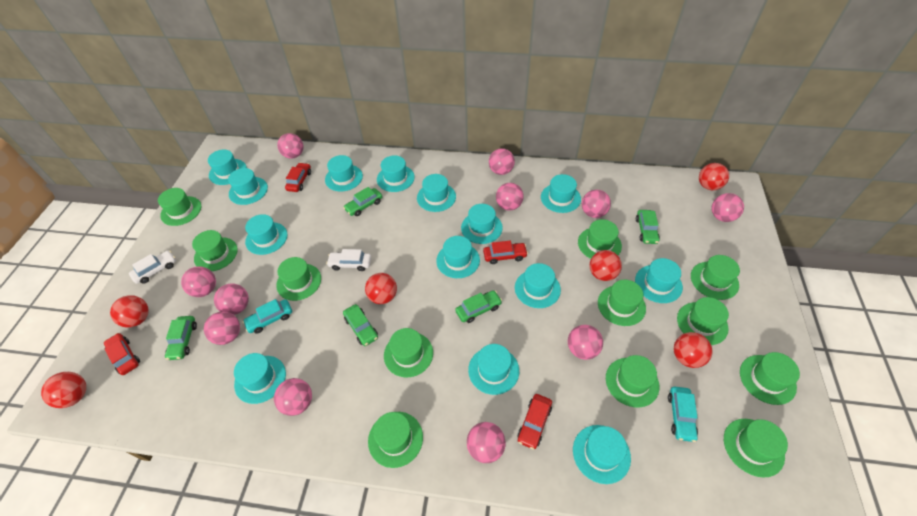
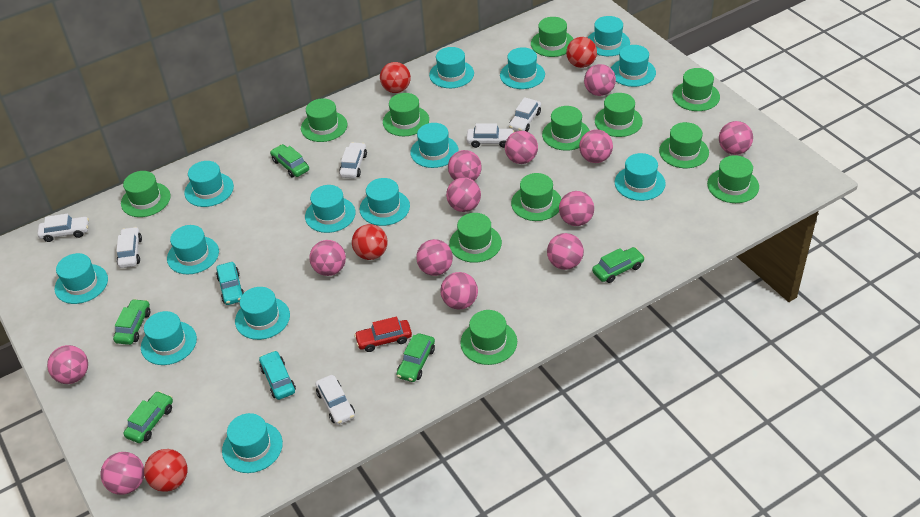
pink ball: [181,266,216,297] [204,311,240,345] [214,284,249,315] [274,378,312,416] [277,133,304,159] [467,422,506,463] [489,148,515,175] [496,183,524,210] [568,325,603,360] [582,189,611,218] [711,193,744,222] = 11 -> [47,345,88,384] [101,452,144,495] [309,240,346,276] [416,239,453,276] [440,272,478,309] [446,177,481,212] [448,150,482,181] [505,131,538,164] [547,233,584,270] [559,191,594,226] [579,129,613,163] [584,64,616,96] [719,121,753,155] = 13
red ball: [41,372,86,408] [110,295,149,327] [365,273,397,304] [590,250,622,281] [674,332,713,368] [699,163,729,190] = 6 -> [144,449,188,492] [352,224,388,260] [380,62,411,93] [566,37,597,68] = 4
red car: [104,333,140,375] [285,163,311,192] [483,240,528,264] [517,394,552,450] = 4 -> [354,317,412,352] = 1
white car: [129,250,176,284] [326,249,371,271] = 2 -> [37,214,89,242] [116,227,142,268] [315,375,355,425] [339,142,367,179] [466,123,514,148] [509,97,541,132] = 6

